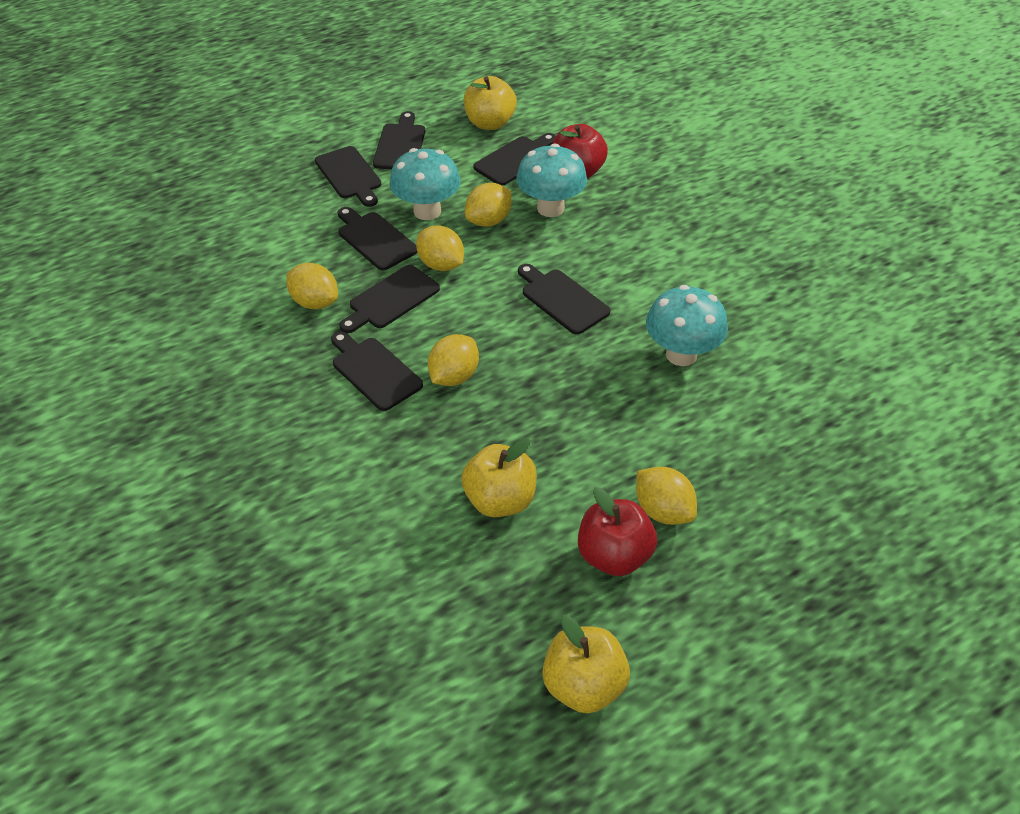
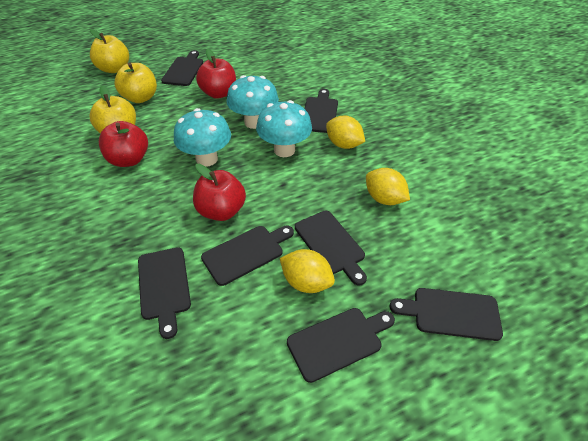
red apple: [553,124,608,178] [578,487,657,576] = 2 -> [99,121,148,167] [193,164,246,221] [196,49,236,99] = 3
yellow lemon: [286,263,338,309] [416,225,464,271] [428,334,479,386] [465,183,512,227] [636,467,697,525] = 5 -> [280,249,335,293] [326,115,365,149] [366,168,410,205] = 3

